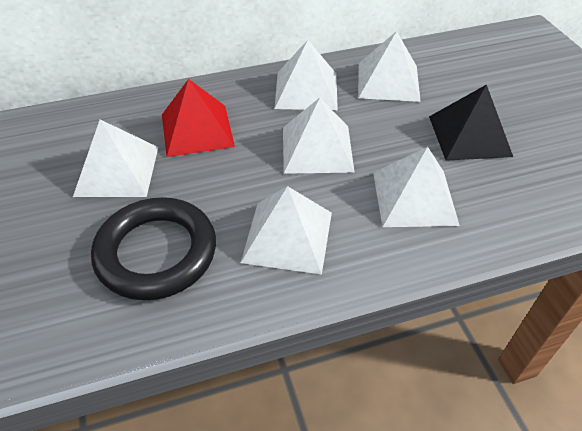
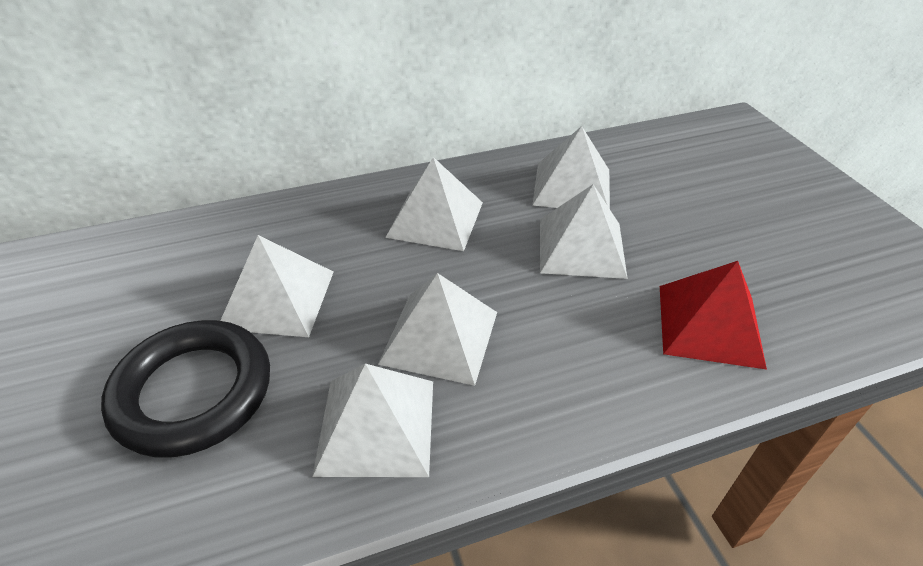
black pyramid: [429,84,513,161] = 1 -> none = 0

